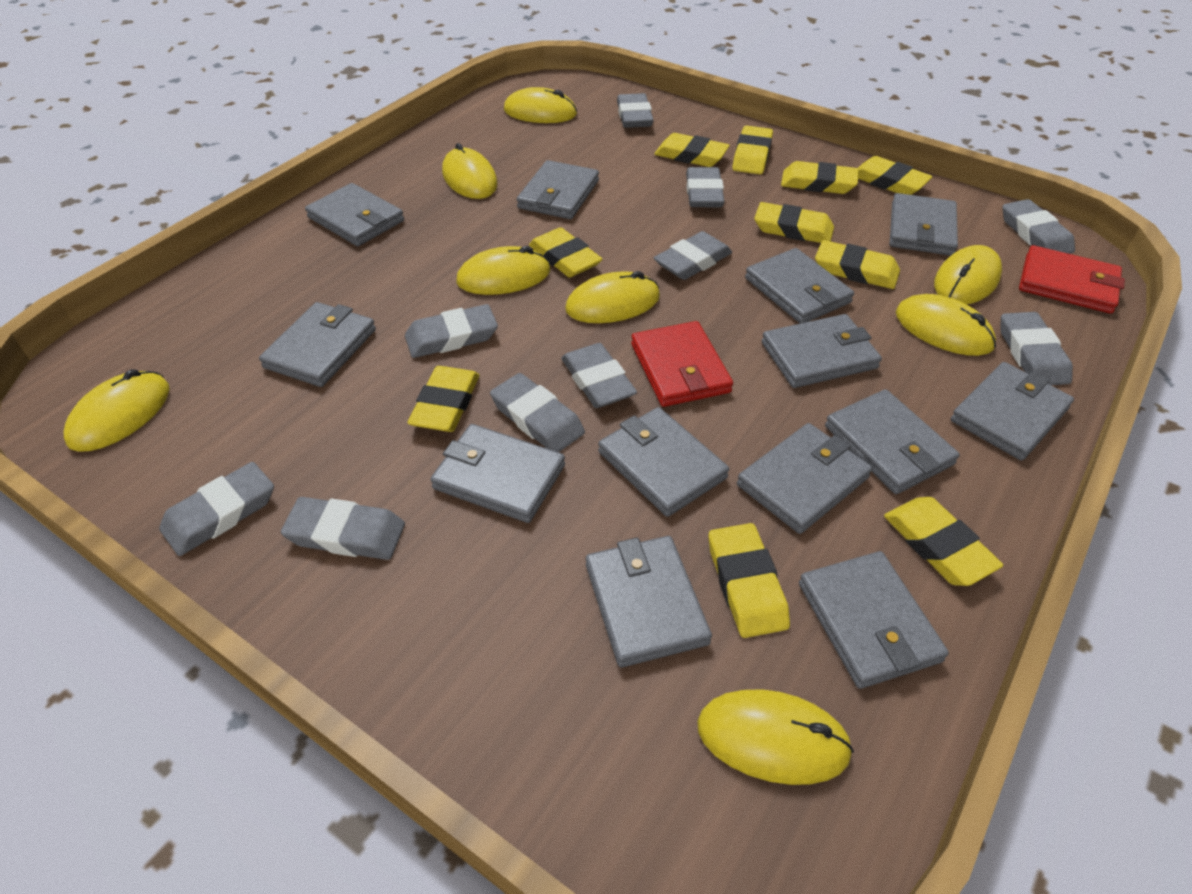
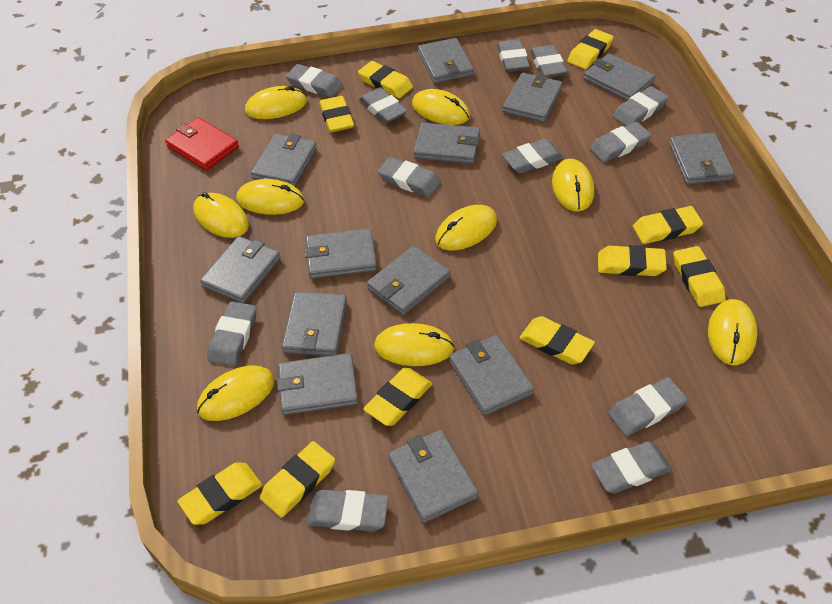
grey eraser: [159,462,274,556] [281,497,405,560] [405,304,498,358] [490,373,585,452] [561,343,637,408] [617,93,654,128] [654,231,732,280] [686,167,725,207] [1000,312,1073,385] [1002,199,1075,254] = 10 -> [207,301,257,366] [286,64,343,97] [307,489,389,532] [359,87,407,124] [378,157,441,197] [497,39,530,72] [502,139,564,174] [530,45,567,78] [590,122,651,162] [591,441,672,494] [608,377,688,436] [613,86,669,126] = 12
red wallet: [631,321,733,407] [1019,245,1125,314] = 2 -> [165,117,239,171] = 1
yellow mouse: [64,369,170,452] [442,143,497,199] [456,246,550,295] [504,87,577,123] [565,271,660,323] [697,690,854,785] [896,294,996,356] [934,245,1002,304] = 8 -> [193,192,249,238] [197,365,275,421] [236,179,304,215] [245,86,307,119] [374,323,455,366] [412,89,470,125] [435,205,497,251] [552,159,594,212] [708,299,757,365] = 9

